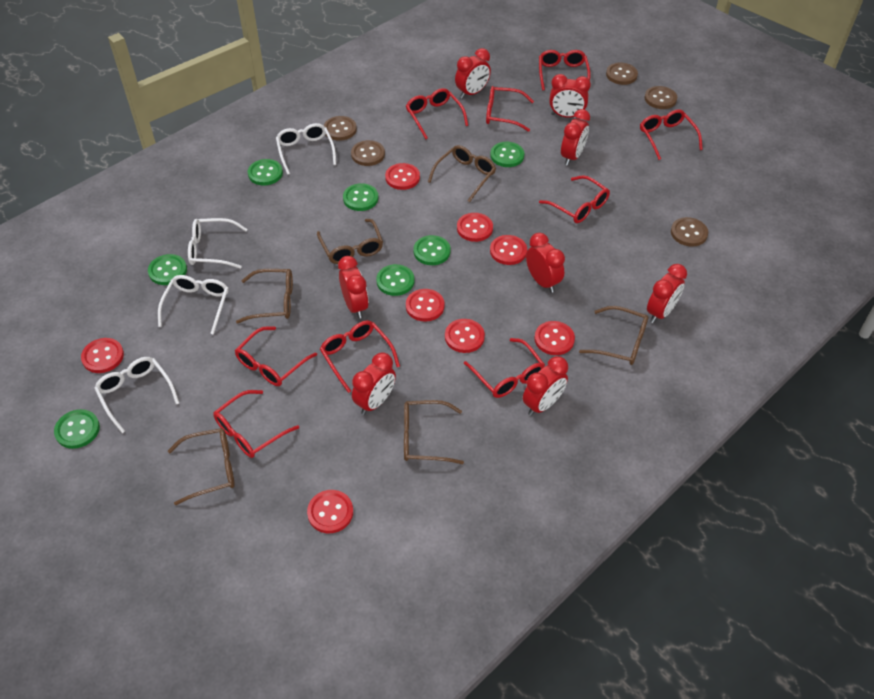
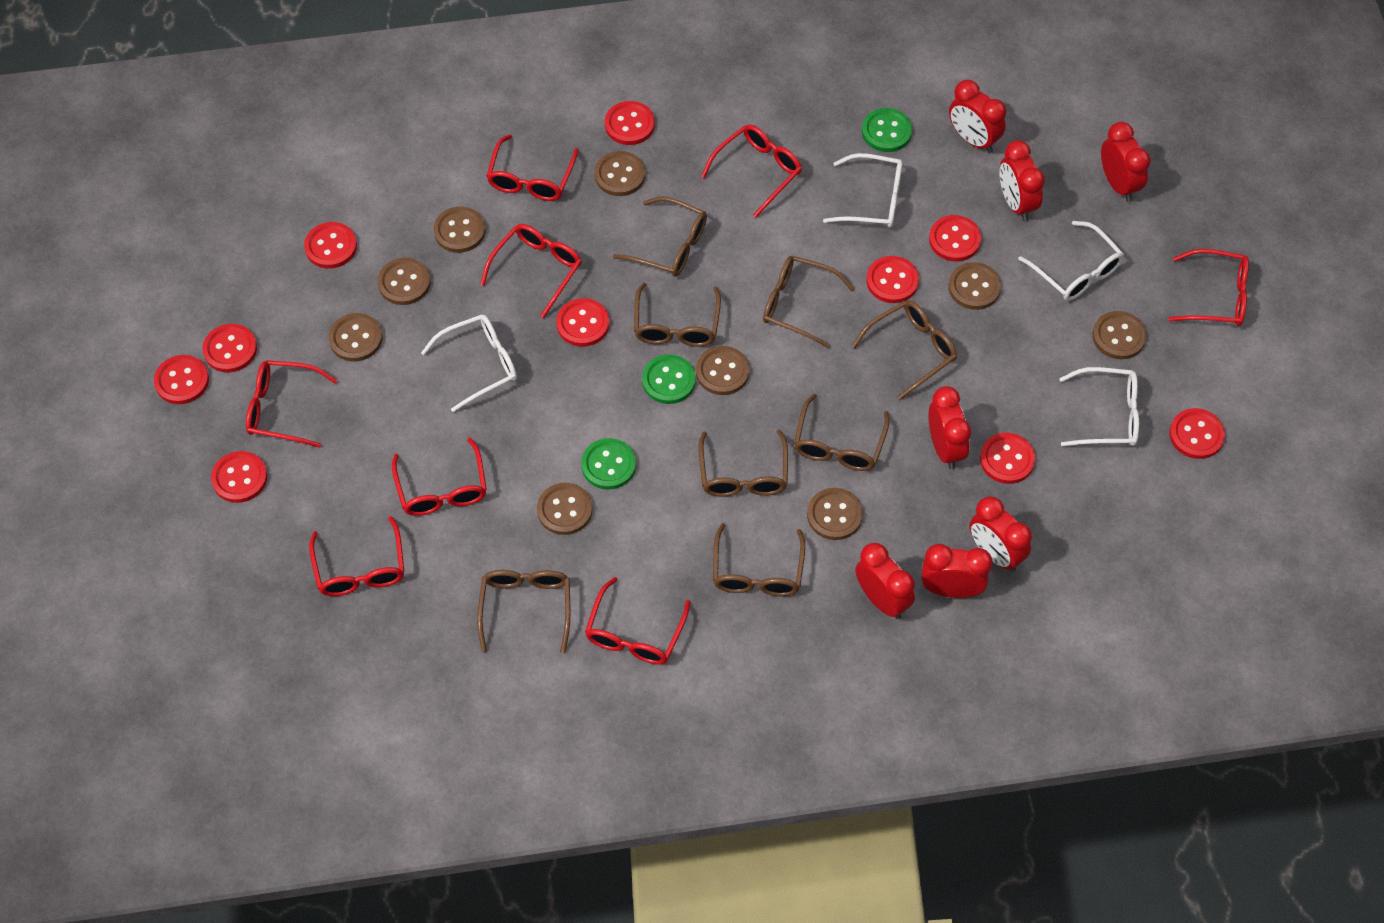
brown button: [324,116,357,141] [351,140,385,166] [606,63,638,85] [645,86,677,109] [671,217,708,247] = 5 -> [329,313,382,362] [377,258,431,305] [433,207,486,253] [537,483,593,535] [594,151,645,196] [696,346,749,395] [807,488,863,540] [948,262,1002,310] [1092,311,1147,359] = 9
brown glasses: [168,428,235,506] [236,269,293,323] [317,219,383,264] [404,400,464,464] [428,145,496,202] [579,306,648,365] = 6 -> [477,570,570,653] [613,197,707,277] [634,282,721,347] [698,429,788,497] [713,523,805,596] [763,256,855,349] [794,394,890,471] [852,300,957,400] = 8
green button: [54,409,100,449] [148,254,187,285] [248,159,283,185] [343,183,378,211] [376,264,415,296] [414,235,450,265] [490,142,525,167] = 7 -> [581,438,636,490] [642,355,696,404] [862,108,912,152] = 3
red button: [81,338,124,373] [307,490,353,533] [385,163,420,190] [406,289,445,322] [445,319,485,353] [457,213,493,242] [490,235,527,265] [534,321,575,355] = 8 -> [154,355,209,404] [202,324,257,373] [211,451,267,503] [304,222,357,269] [556,298,609,347] [605,101,655,145] [866,256,919,303] [929,215,981,261] [980,433,1036,484] [1169,408,1225,459] = 10
red clock: [338,256,369,319] [352,353,396,415] [455,48,491,99] [523,356,568,416] [526,233,565,293] [549,74,591,118] [561,109,590,166] [647,264,687,323] = 8 -> [855,543,915,619] [922,544,993,598] [928,386,971,469] [949,80,1006,153] [970,496,1032,572] [999,140,1045,221] [1101,122,1151,202] = 7
red glasses: [213,390,299,458] [235,326,317,386] [320,320,400,393] [406,88,468,139] [464,338,545,398] [486,86,534,132] [539,50,591,90] [539,175,610,223] [640,109,703,160] = 9 -> [246,360,337,448] [309,516,404,596] [392,438,487,516] [480,224,582,318] [486,134,579,201] [585,577,691,665] [701,125,802,218] [1168,249,1249,326] = 8

